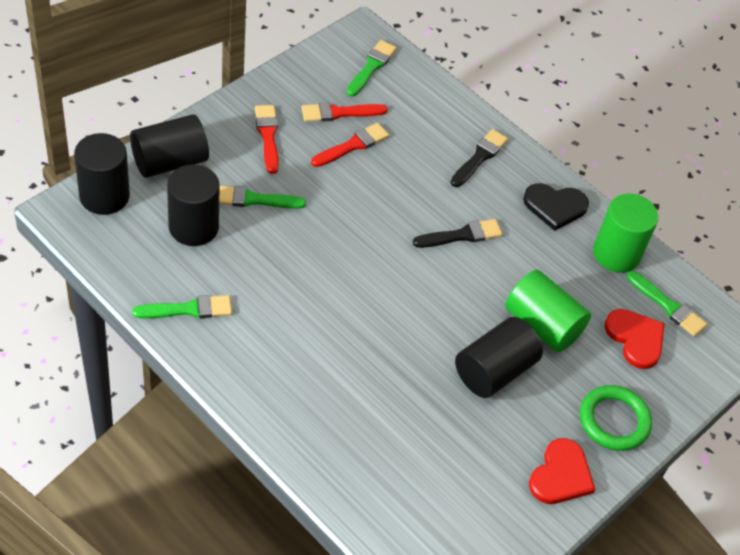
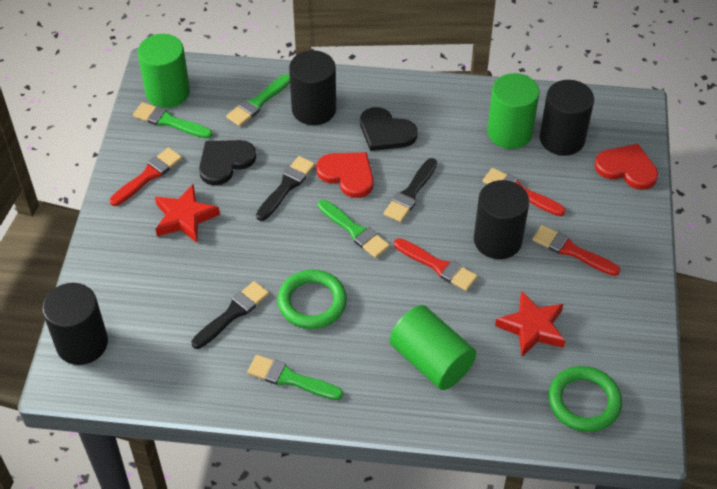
black brush: [413,219,503,248] [450,129,508,187] = 2 -> [191,281,269,349] [256,156,315,221] [384,158,437,222] = 3
black heart: [523,183,589,231] = 1 -> [199,140,256,186] [360,107,417,151] = 2
green cylinder: [505,270,591,353] [593,194,658,273] = 2 -> [138,34,190,108] [390,305,476,390] [487,73,540,149] = 3
green ring: [580,385,652,451] = 1 -> [277,270,347,329] [548,366,622,432] = 2
red brush: [255,105,279,174] [301,102,388,122] [311,123,389,167] = 3 -> [110,147,182,206] [394,238,478,291] [483,168,566,216] [532,225,620,276] = 4
red star: none = 0 -> [155,184,220,243] [495,291,565,357] = 2

